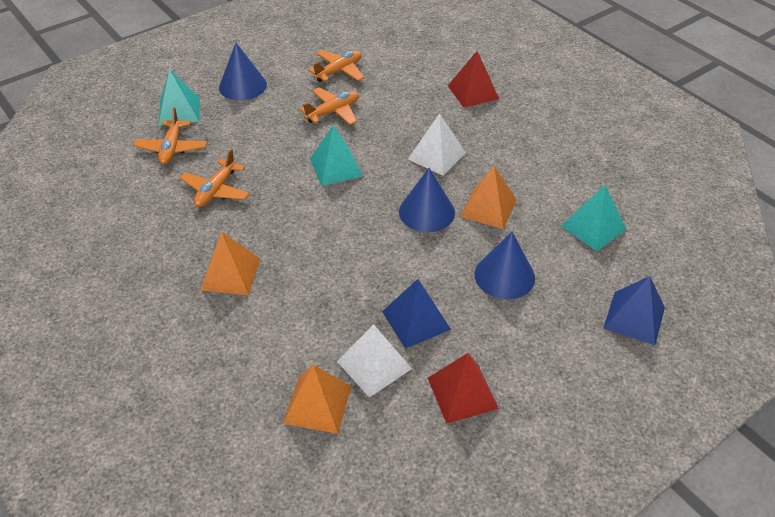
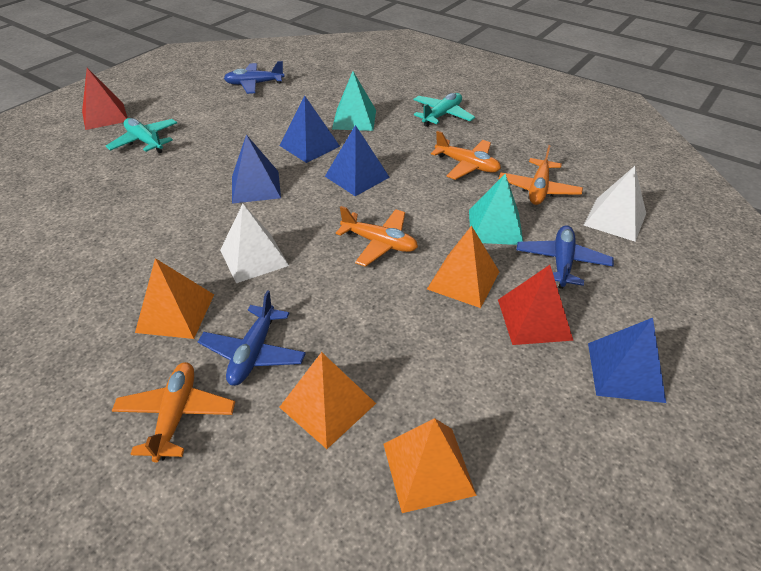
blue cone: [219,43,267,101] [399,168,455,232] [475,232,535,299] = 3 -> none = 0
blue plane: none = 0 -> [198,290,306,386] [224,61,285,94] [516,225,614,289] = 3
blue pyramid: [382,279,451,349] [603,276,665,345] = 2 -> [232,135,281,204] [279,96,340,163] [325,125,390,196] [588,318,666,403] = 4
orange pyramid: [201,232,260,295] [283,365,351,434] [460,166,517,229] = 3 -> [135,258,214,339] [279,352,376,449] [383,418,477,513] [427,225,499,308] = 4
turquoise plane: none = 0 -> [106,118,177,153] [413,93,475,127] = 2
turquoise pyramid: [158,69,200,126] [310,125,363,186] [561,185,626,251] = 3 -> [332,71,376,131] [469,174,523,245] = 2

